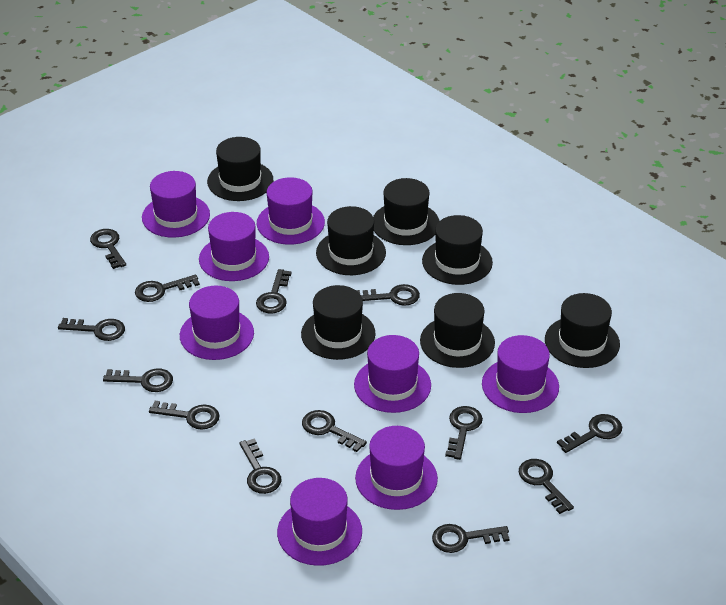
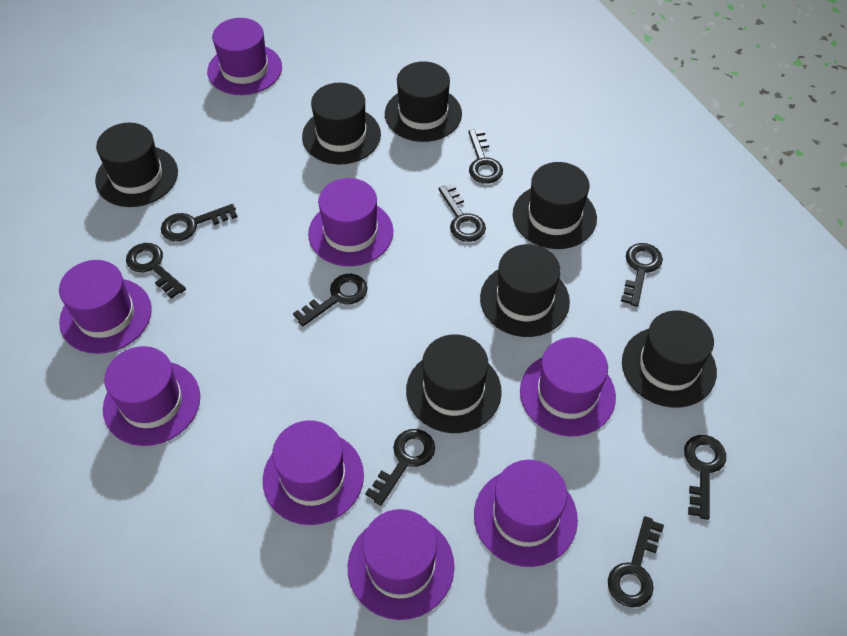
black key: [58,318,125,341] [90,229,126,269] [103,368,173,392] [135,275,200,302] [149,401,219,430] [239,438,281,494] [256,269,291,313] [302,410,367,452] [356,284,420,306] [432,524,510,553] [445,406,483,460] [519,459,574,514] [557,414,622,453] = 13 -> [126,243,186,299] [161,204,237,242] [293,274,368,327] [365,429,435,506] [439,184,486,242] [468,129,503,184] [608,516,664,607] [621,243,663,307] [684,435,726,520] = 9

